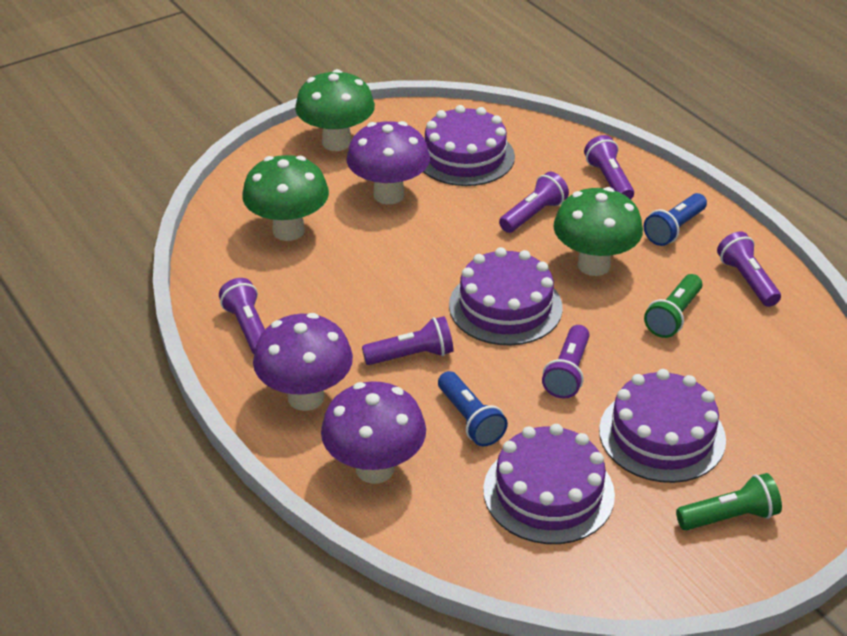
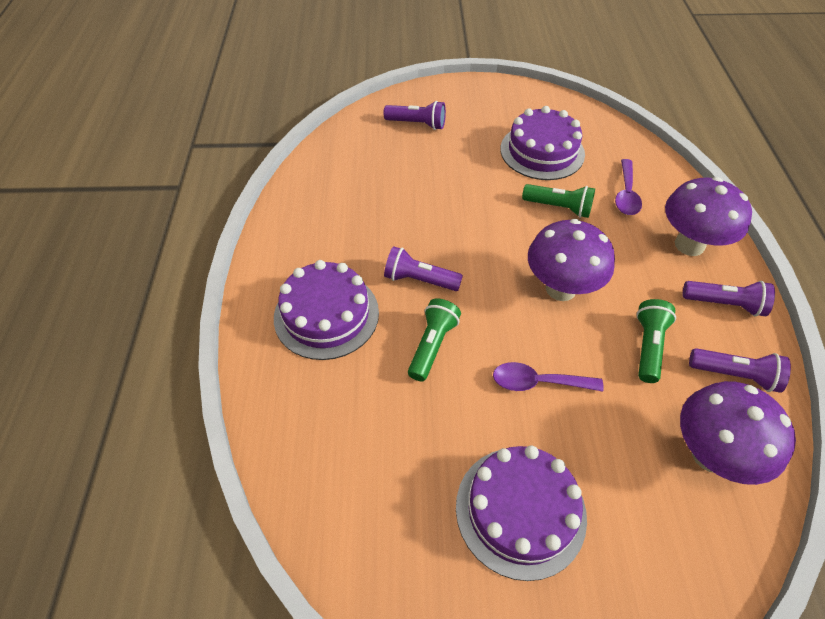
blue flashlight: [438,371,508,446] [644,193,707,246] = 2 -> none = 0
green flashlight: [644,274,702,338] [676,473,782,530] = 2 -> [408,299,461,381] [522,184,595,218] [636,299,676,383] = 3
green mushroom: [242,155,329,241] [295,69,375,151] [553,187,643,276] = 3 -> none = 0
purple cake: [423,105,515,186] [449,247,563,346] [483,424,615,544] [599,369,726,483] = 4 -> [274,260,379,360] [456,445,587,581] [500,106,585,180] = 3
purple flashlight: [219,278,265,354] [362,316,453,365] [499,172,569,233] [542,325,590,398] [584,135,634,200] [717,231,781,307] = 6 -> [383,101,446,130] [384,246,463,291] [683,281,775,317] [689,348,791,393] = 4
purple spoon: none = 0 -> [493,362,604,392] [615,159,642,215] = 2

